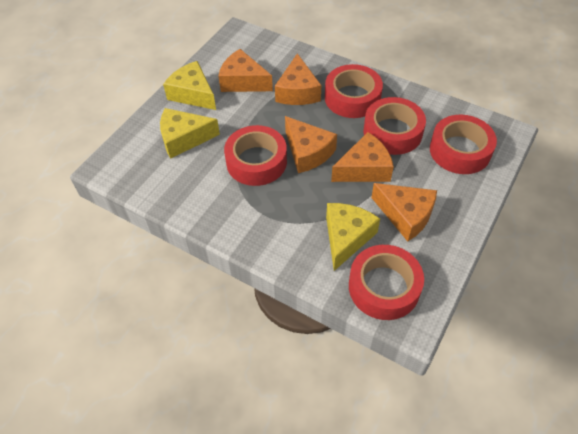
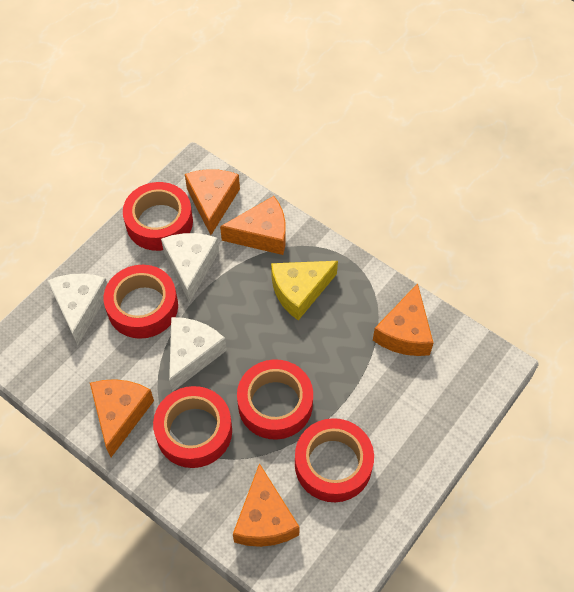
white cheese: none = 0 -> [47,274,107,345] [161,233,219,303] [169,317,227,392] = 3
yellow cheese: [160,108,220,159] [163,61,216,110] [326,203,380,271] = 3 -> [271,261,338,320] = 1

